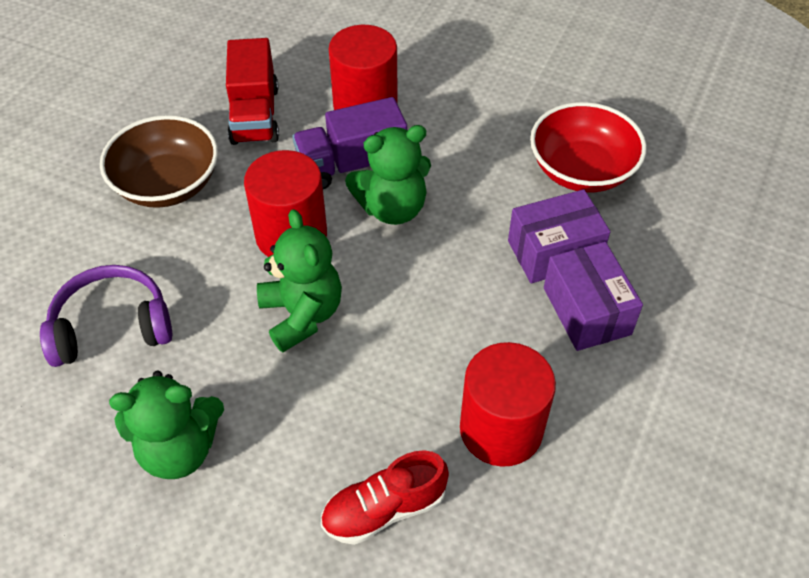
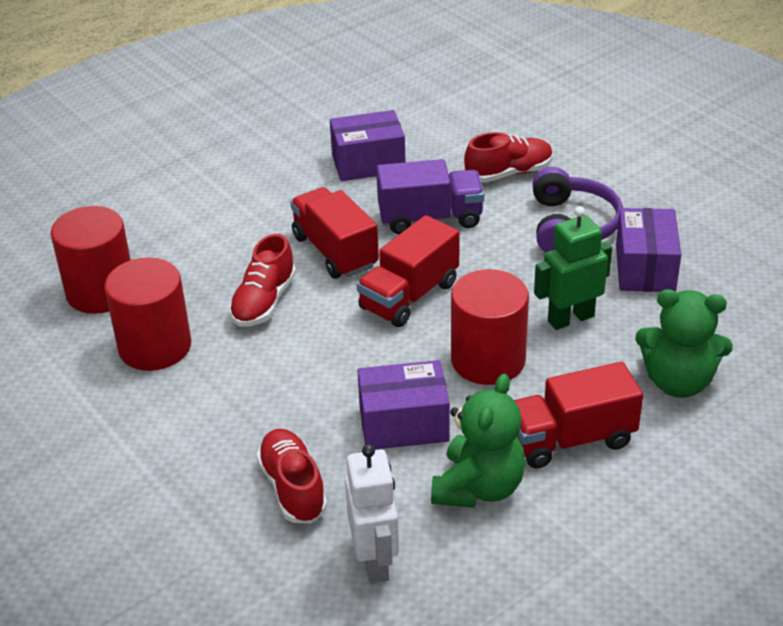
brown bowl: [100,115,218,208] = 1 -> none = 0
green robot: none = 0 -> [534,206,612,330] = 1
green teddy bear: [109,371,224,479] [257,209,342,352] [345,125,431,225] = 3 -> [431,374,526,508] [635,289,733,398] = 2
purple box: [508,189,610,283] [544,242,643,351] = 2 -> [330,110,405,181] [357,360,450,449] [616,208,681,292] = 3
red bowl: [530,102,647,192] = 1 -> none = 0
red shoe: [321,450,449,545] = 1 -> [229,234,296,327] [256,429,327,524] [464,132,553,183] = 3
red truck: [226,38,279,145] = 1 -> [290,187,379,279] [357,215,460,327] [514,362,643,469] = 3
white robot: none = 0 -> [345,444,399,584] = 1

